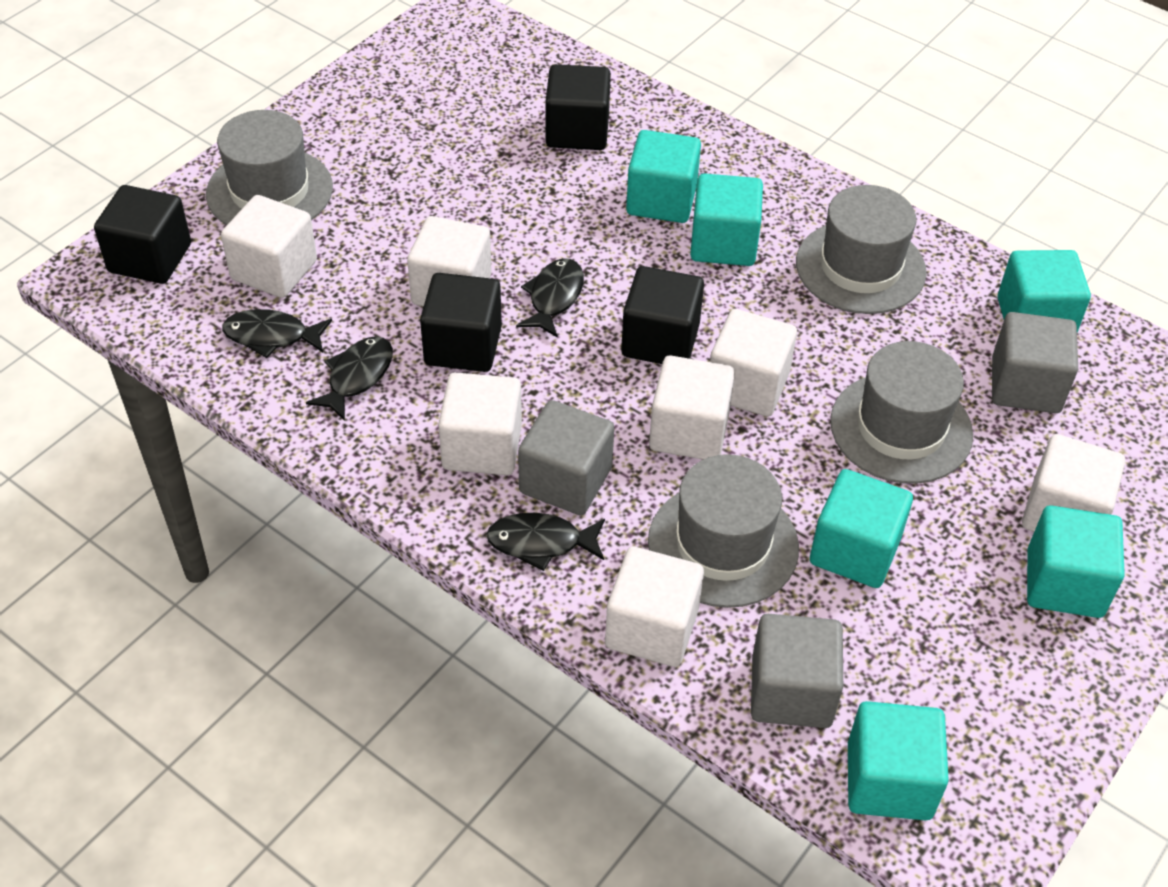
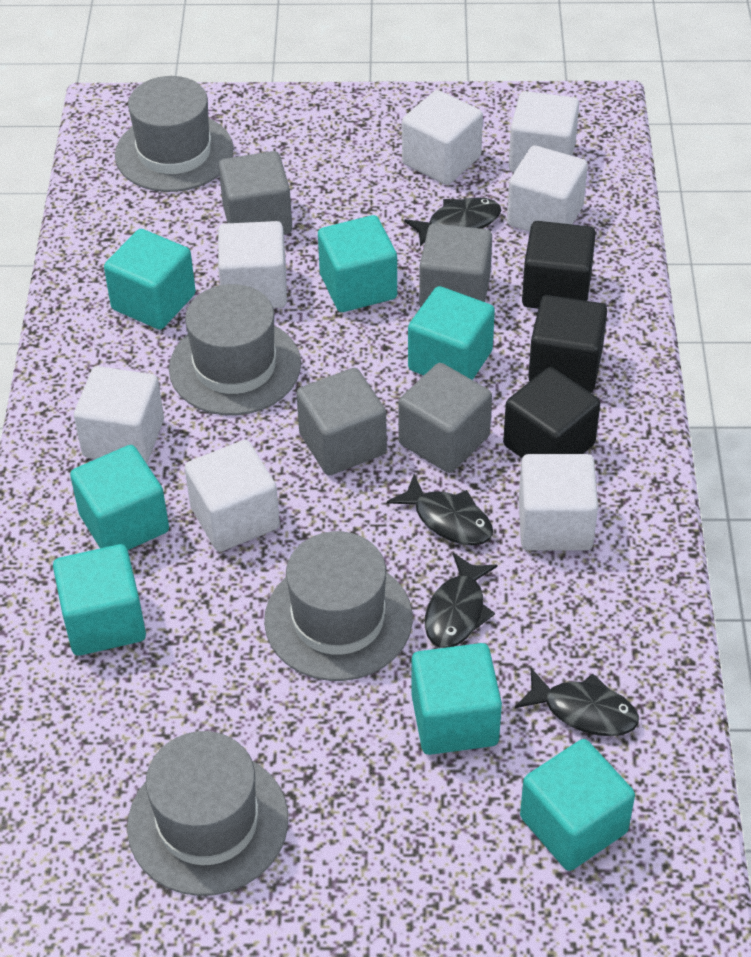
black cube: [94,185,191,284] [420,273,502,372] [545,64,611,150] [621,266,704,364] = 4 -> [503,367,600,458] [522,221,596,309] [528,295,607,392] = 3
grey cube: [518,400,614,515] [751,614,843,728] [992,312,1078,413] = 3 -> [219,151,292,235] [296,368,387,475] [398,363,492,473] [419,224,492,308] = 4
turquoise cube: [626,130,701,223] [690,173,763,266] [810,469,913,588] [848,701,949,820] [998,250,1091,332] [1027,505,1125,618] = 6 -> [53,544,146,656] [70,445,169,550] [104,229,196,329] [318,215,397,312] [408,286,495,380] [411,643,502,755] [520,739,635,871] = 7

